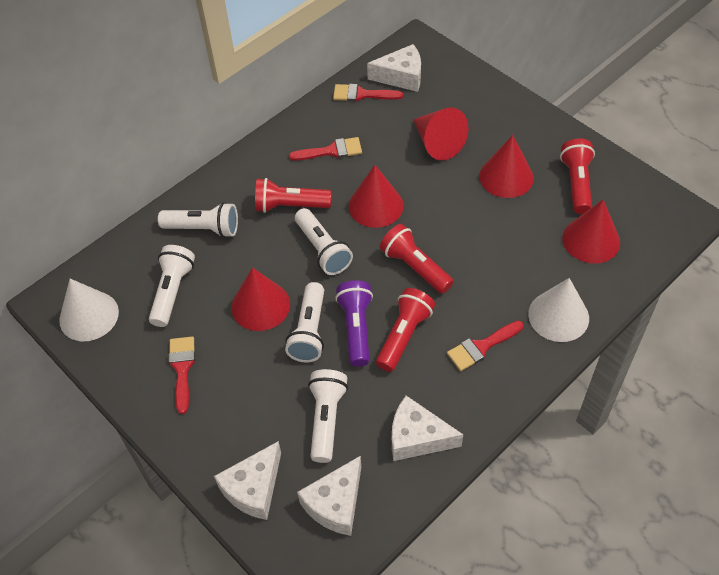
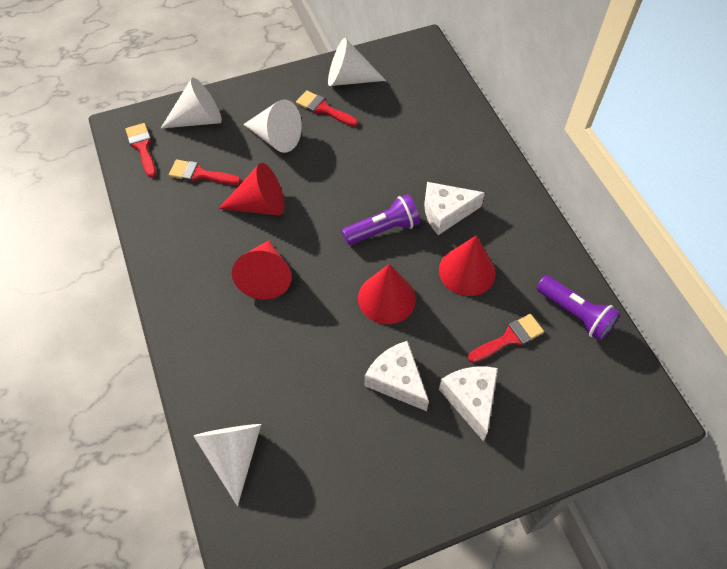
purple flashlight: [335,280,373,367] = 1 -> [342,194,420,245] [536,275,620,341] = 2
red cone: [231,267,290,331] [349,165,404,228] [413,108,468,160] [479,135,534,198] [562,200,620,263] = 5 -> [219,163,284,215] [232,240,292,299] [358,264,416,324] [439,236,496,296] = 4
red flashlight: [255,178,331,213] [376,288,435,372] [380,224,454,294] [560,138,595,214] = 4 -> none = 0
white cheese: [214,441,281,520] [297,456,361,536] [367,44,421,92] [392,396,463,461] = 4 -> [364,341,429,411] [424,182,485,235] [439,366,498,441] = 3
white cone: [59,279,119,341] [528,278,589,342] = 2 -> [161,77,222,128] [194,424,261,506] [243,100,302,153] [328,38,386,86] = 4
white flashlight: [149,245,195,327] [158,202,238,238] [285,282,324,362] [295,208,353,275] [308,369,348,463] = 5 -> none = 0

